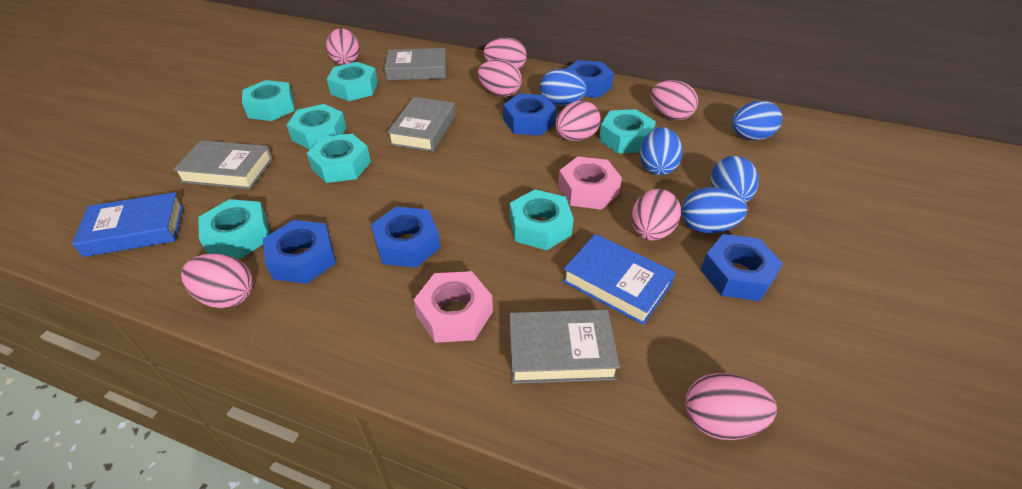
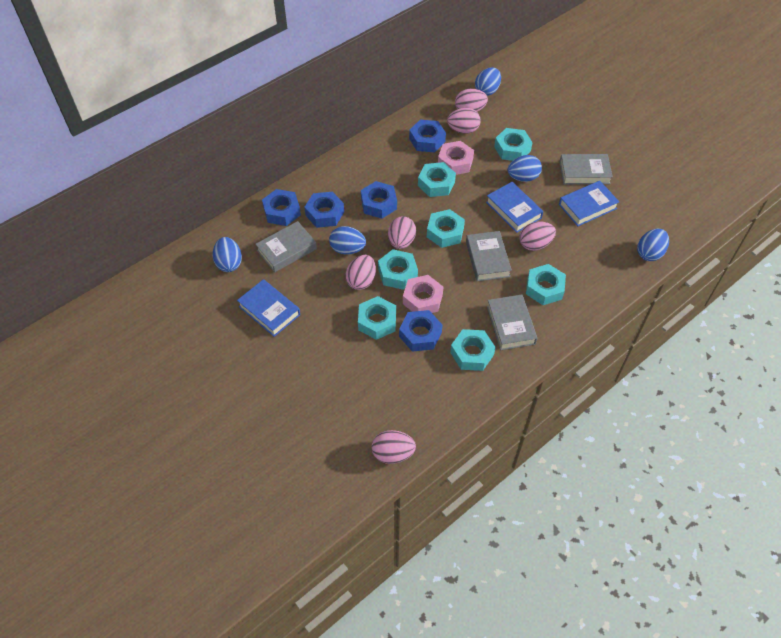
blue book: [72,192,184,257] [563,234,675,325] = 2 -> [237,279,300,337] [486,182,543,233] [559,181,619,226] = 3
pink egg: [181,253,253,308] [326,28,359,65] [478,59,522,97] [484,38,527,69] [555,101,601,141] [632,189,681,241] [651,80,698,120] [685,373,777,440] = 8 -> [345,255,376,290] [372,430,416,464] [388,216,416,249] [447,108,481,133] [455,89,488,112] [519,222,556,251] = 6

